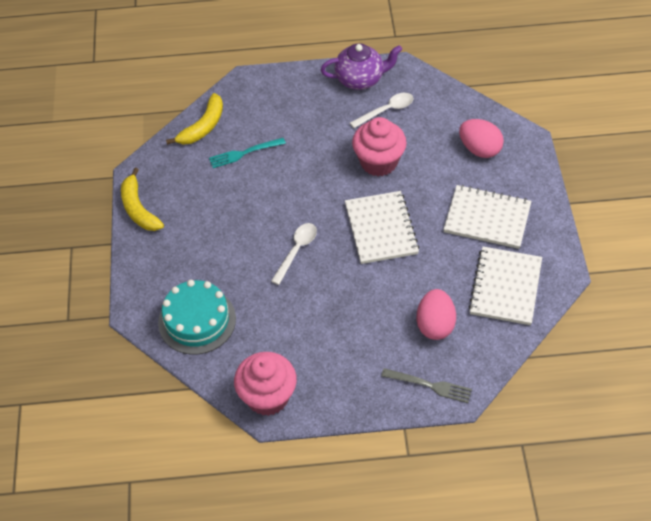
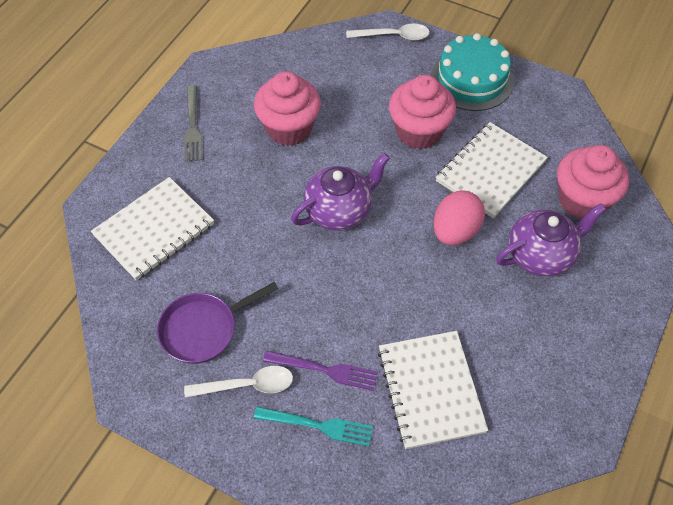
pink cupcake: [234,352,297,416] [352,117,407,176] = 2 -> [254,71,321,146] [389,75,456,149] [557,145,629,220] = 3
pink egg: [416,289,456,340] [459,119,504,158] = 2 -> [433,190,485,245] = 1
purple fork: none = 0 -> [263,351,378,391] = 1
purple pan: none = 0 -> [157,282,278,364] = 1
purple teapot: [321,43,402,90] = 1 -> [291,153,390,231] [496,203,606,277] = 2
yellow banana: [121,168,164,231] [166,93,223,145] = 2 -> none = 0

